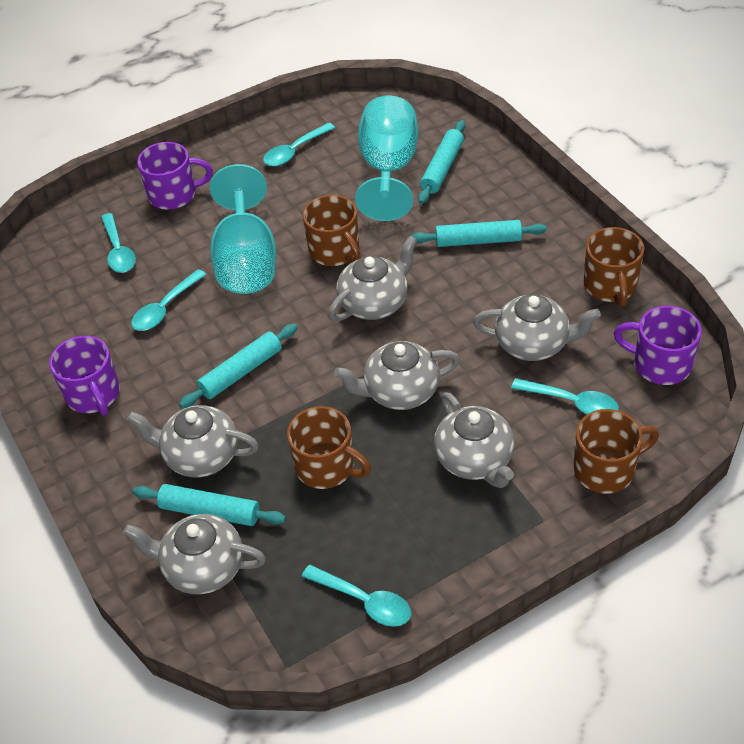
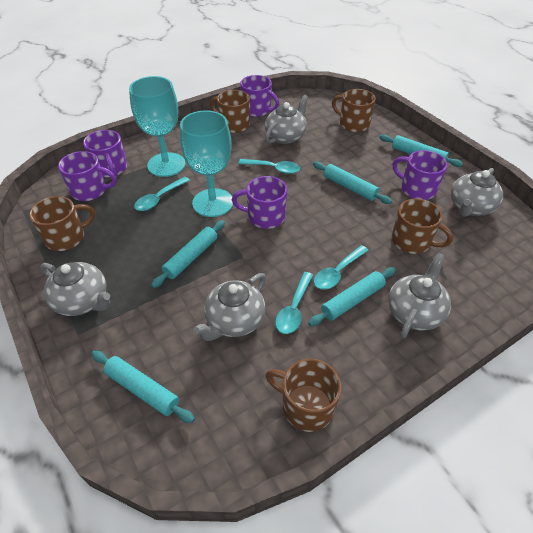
brown mug: [287,406,371,489] [303,195,361,266] [573,409,659,494] [583,227,644,307] = 4 -> [29,196,95,251] [210,90,250,133] [265,359,341,432] [332,89,376,132] [392,199,453,254] = 5
grey teapot: [123,514,266,595] [127,405,259,478] [329,236,417,321] [334,341,460,410] [434,392,514,488] [473,294,601,361] = 6 -> [40,262,110,316] [193,273,266,341] [265,95,308,144] [388,253,451,338] [451,168,503,217] = 5
purple mug: [49,336,120,416] [137,142,213,210] [614,306,702,385] = 3 -> [58,151,117,201] [83,130,127,178] [232,176,287,229] [240,75,280,117] [393,150,448,200] = 5
turquoise rolling pin: [132,484,286,526] [179,324,298,408] [411,220,547,247] [418,120,465,204] = 4 -> [91,351,195,423] [151,220,225,288] [308,267,396,326] [313,161,392,204] [379,134,463,167] = 5
turquoise spoon: [101,213,136,273] [131,269,206,331] [263,122,335,166] [302,565,411,627] [511,378,619,414] = 5 -> [134,177,190,211] [238,159,300,174] [275,272,313,334] [314,245,369,290] = 4

